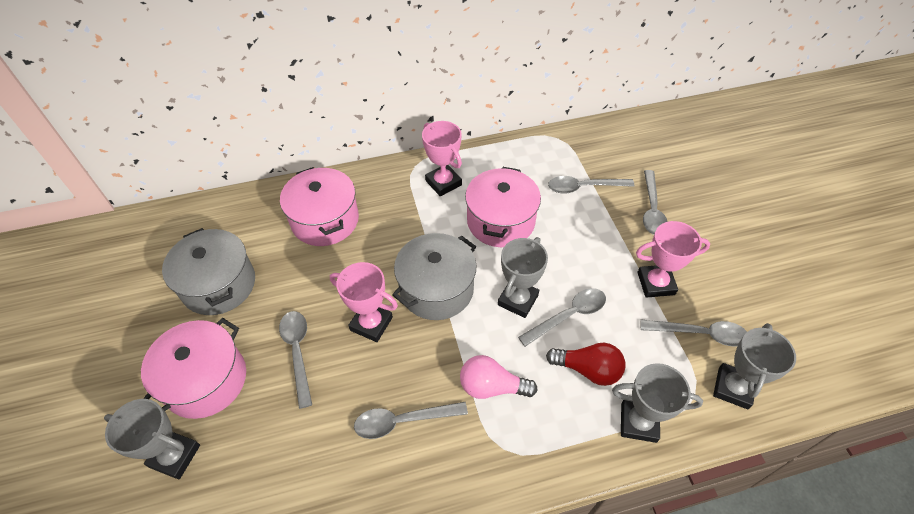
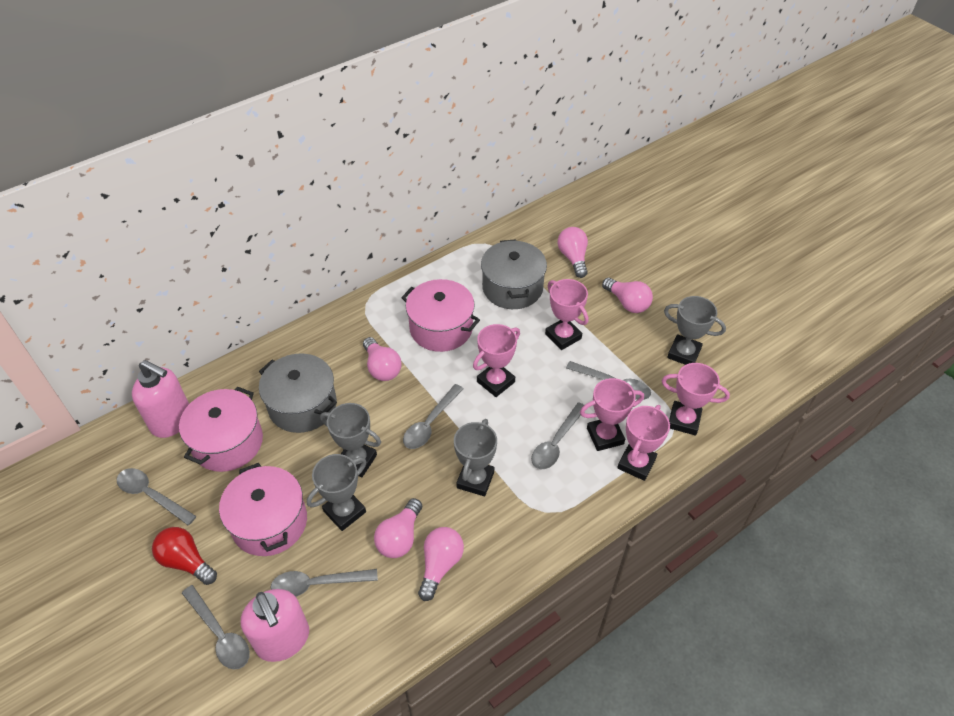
pink light bulb: [460,355,537,399] = 1 -> [363,337,401,381] [374,498,422,558] [418,527,464,601] [558,227,588,278] [602,278,653,313] = 5
pink soap dispenser: none = 0 -> [132,360,189,438] [241,589,309,662] = 2
pink trophy: [330,262,398,342] [422,121,462,196] [636,221,710,298] = 3 -> [473,324,520,397] [545,279,588,350] [580,378,644,451] [617,405,670,481] [662,363,730,435] = 5

